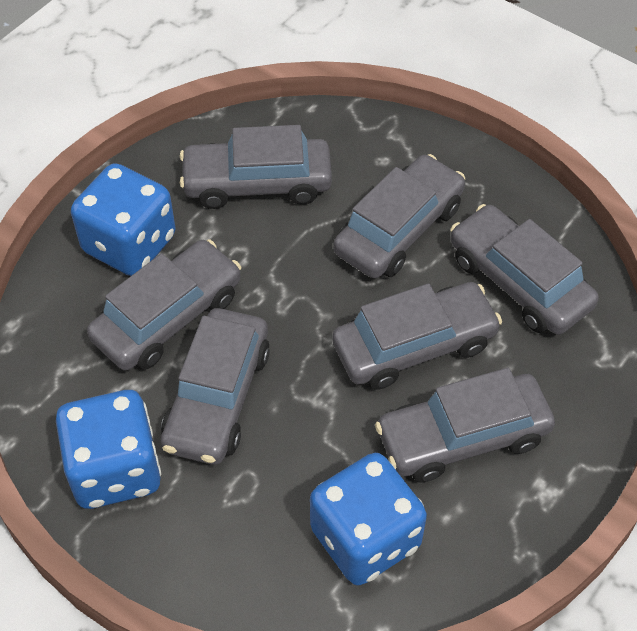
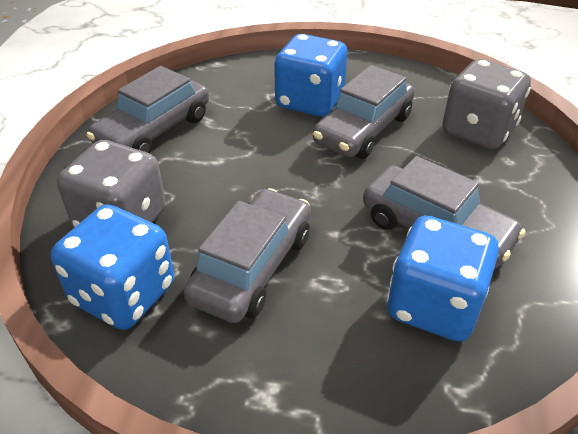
grey car: [87,239,241,371] [161,308,270,465] [180,125,332,209] [332,282,502,390] [333,154,465,278] [375,368,555,482] [450,204,599,335] = 7 -> [86,66,209,153] [184,188,311,323] [313,65,415,159] [363,156,525,269] = 4
grey dice: none = 0 -> [57,140,166,228] [442,59,531,150] = 2

